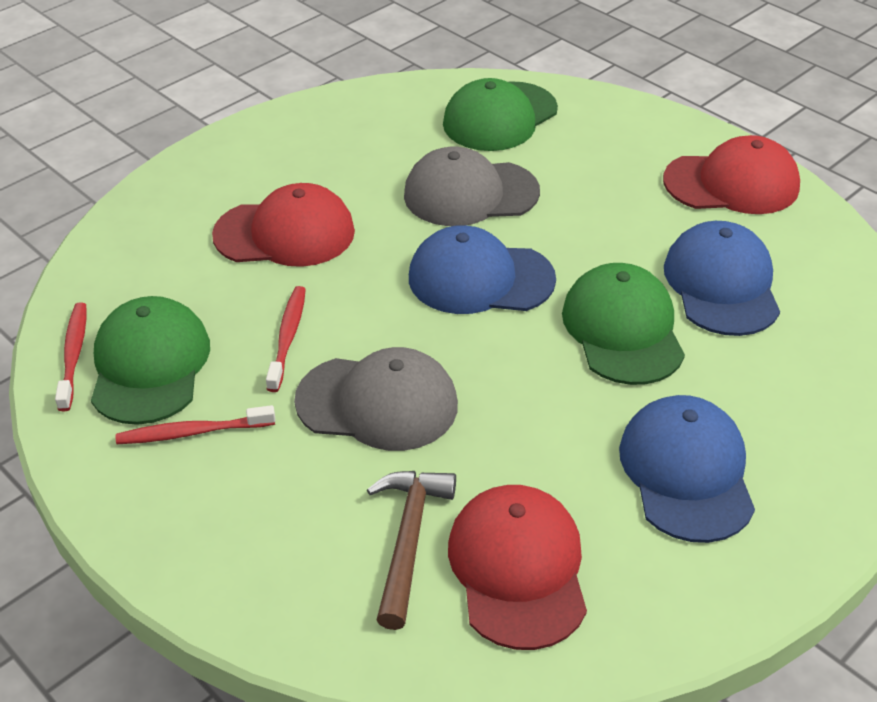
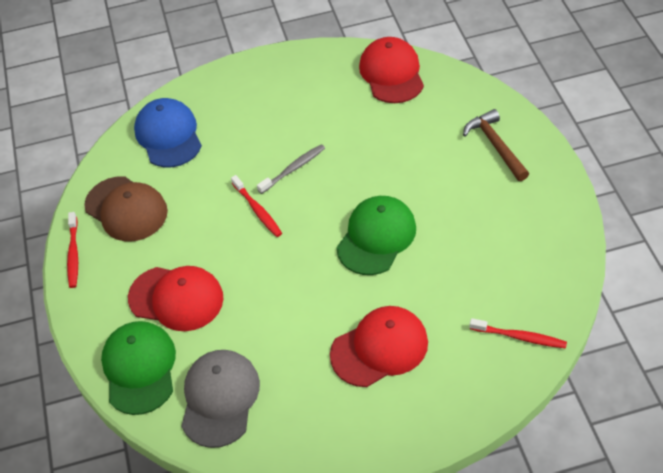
blue cap: [409,225,556,314] [619,395,755,543] [664,221,780,336] = 3 -> [134,98,202,167] = 1
brown cap: none = 0 -> [84,177,168,241] = 1
green cap: [91,296,210,425] [443,78,558,151] [562,263,685,385] = 3 -> [101,321,176,415] [336,196,416,275] = 2
grey cap: [294,347,458,451] [404,146,540,226] = 2 -> [181,350,260,448] = 1
grey toothbrush: none = 0 -> [257,144,325,194] = 1

